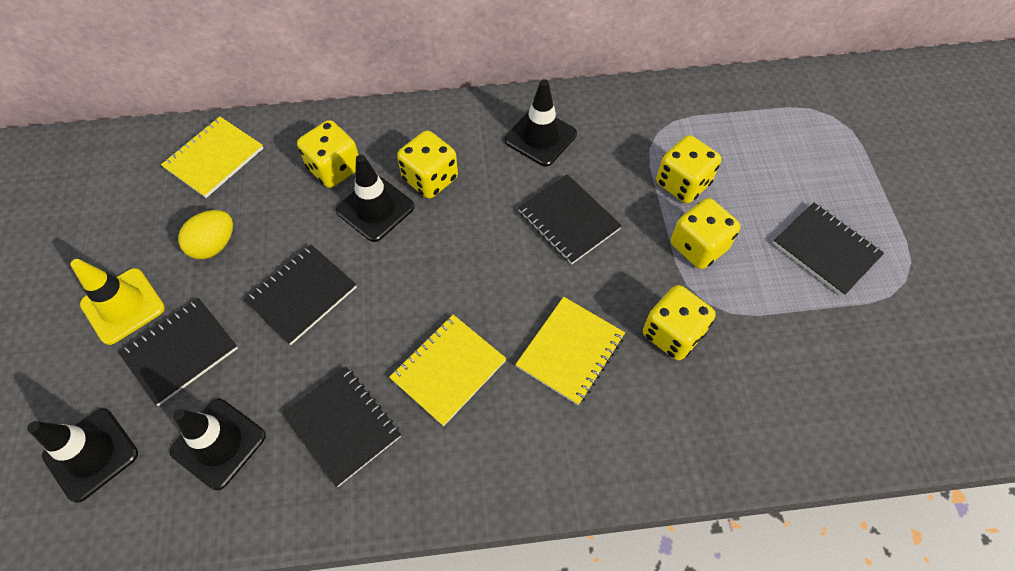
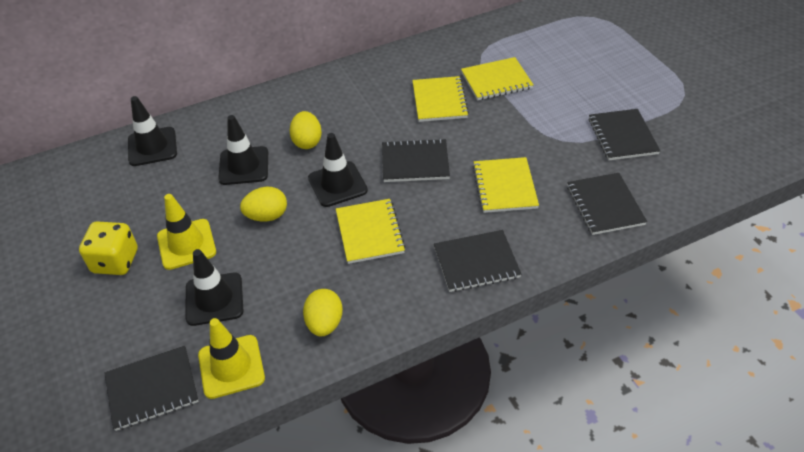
yellow dice: [297,120,358,188] [397,130,458,199] [643,285,716,360] [656,135,721,203] [671,198,741,269] = 5 -> [79,221,138,275] = 1
yellow egg: [178,210,233,259] = 1 -> [240,187,287,222] [290,111,322,149] [303,289,343,337] = 3
yellow notebook: [161,116,263,198] [389,315,507,426] [515,297,625,405] = 3 -> [336,199,406,264] [412,76,469,122] [461,57,534,100] [472,157,539,213] = 4
yellow traffic cone: [71,259,165,345] = 1 -> [157,194,216,270] [198,318,265,399] = 2

